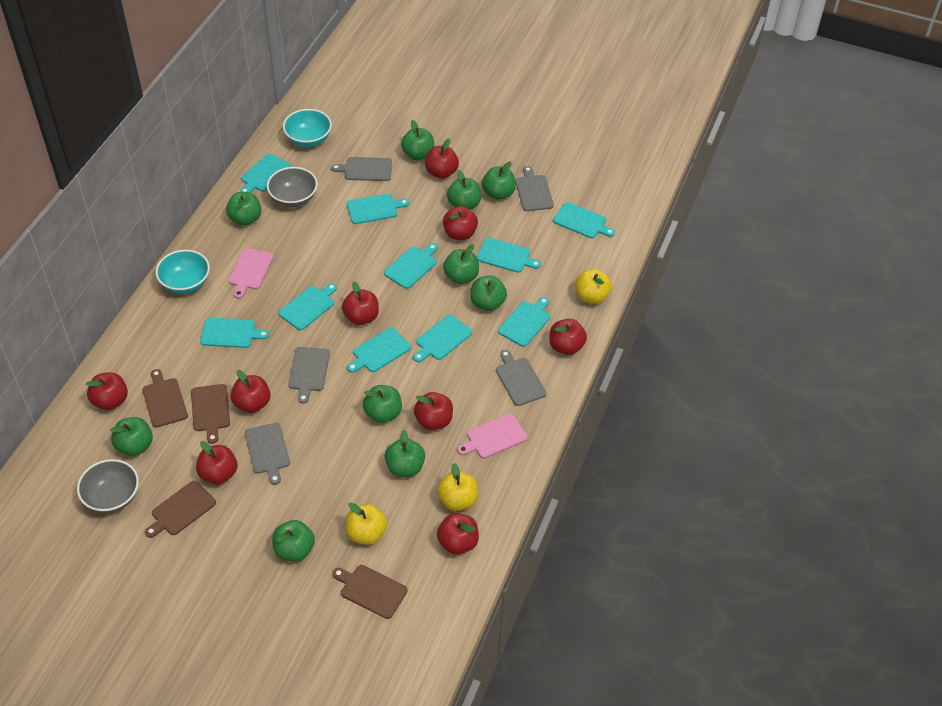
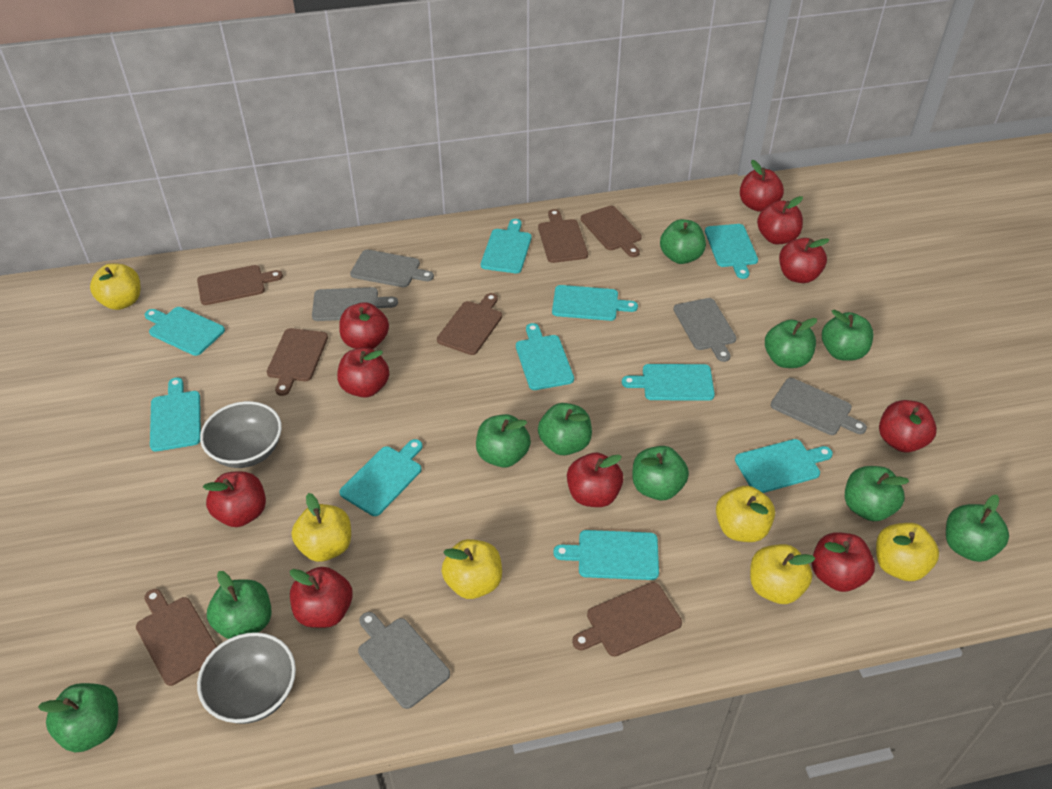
brown cutting board: [142,369,188,428] [145,481,216,538] [191,384,230,444] [332,565,407,619] = 4 -> [136,589,217,686] [197,265,283,305] [267,328,328,396] [437,293,502,355] [538,209,588,263] [572,582,682,657] [581,206,642,257] = 7
pink cutting board: [228,248,274,299] [457,413,528,459] = 2 -> none = 0
red apple: [86,372,128,410] [196,441,237,485] [231,370,270,413] [342,282,379,325] [414,392,453,430] [425,139,459,179] [437,513,479,555] [443,206,478,240] [549,319,587,355] = 9 -> [203,471,266,527] [290,567,353,628] [337,347,389,398] [339,302,389,349] [567,453,623,507] [740,160,784,212] [757,196,803,244] [779,238,829,283] [812,532,875,592] [879,400,937,452] = 10
turquoise bowl: [156,250,210,294] [283,109,332,147] = 2 -> none = 0
yellow apple: [345,503,387,545] [437,463,478,511] [575,269,612,304] = 3 -> [90,263,141,310] [292,493,351,562] [442,539,502,599] [716,486,775,542] [750,544,816,604] [876,523,939,581] = 6

